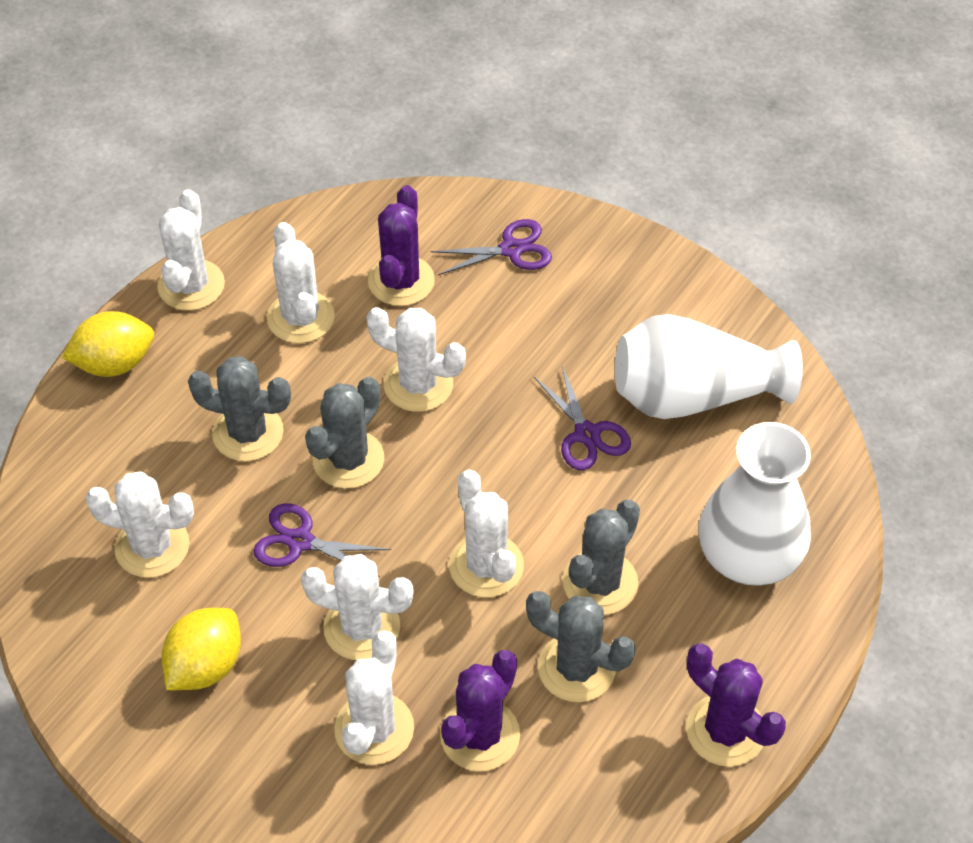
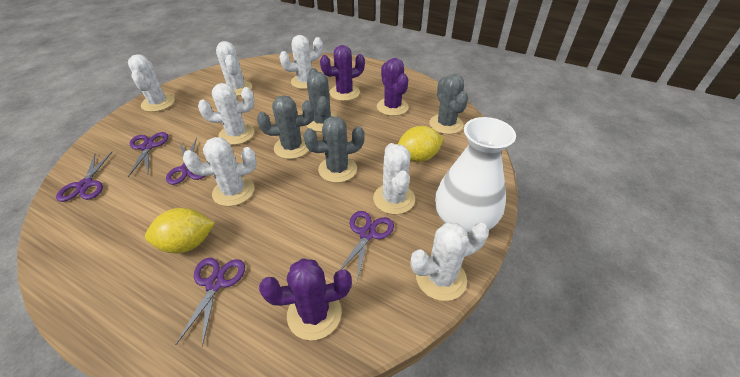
purple scissors: [253,503,391,577] [430,219,552,275] [534,366,631,470] = 3 -> [56,152,112,202] [128,132,168,177] [166,138,205,185] [176,258,245,347] [339,211,394,281] = 5
white vase: [615,314,803,419] [699,422,811,586] = 2 -> [435,117,516,234] = 1

